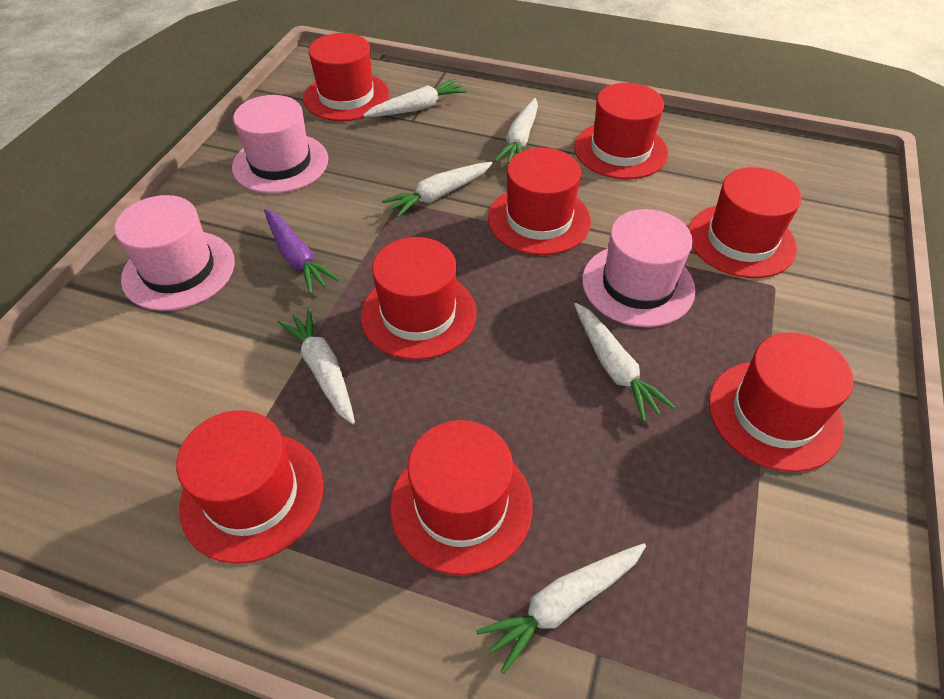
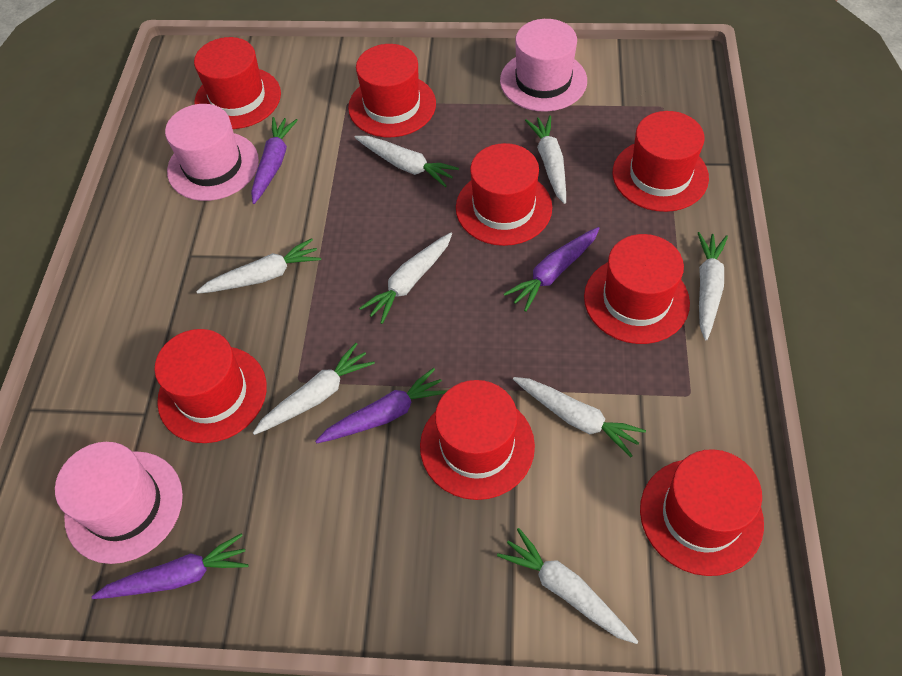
purple carrot: [264,209,339,294] = 1 -> [92,533,249,599] [251,117,298,204] [315,368,447,443] [504,227,600,312] = 4
white carrot: [277,308,355,424] [363,79,467,117] [382,162,493,218] [476,543,646,674] [494,98,538,164] [574,303,675,422] = 6 -> [196,238,321,294] [253,343,375,435] [355,136,459,187] [359,232,452,324] [497,528,638,644] [513,377,646,457] [525,115,566,204] [698,232,728,340] = 8

